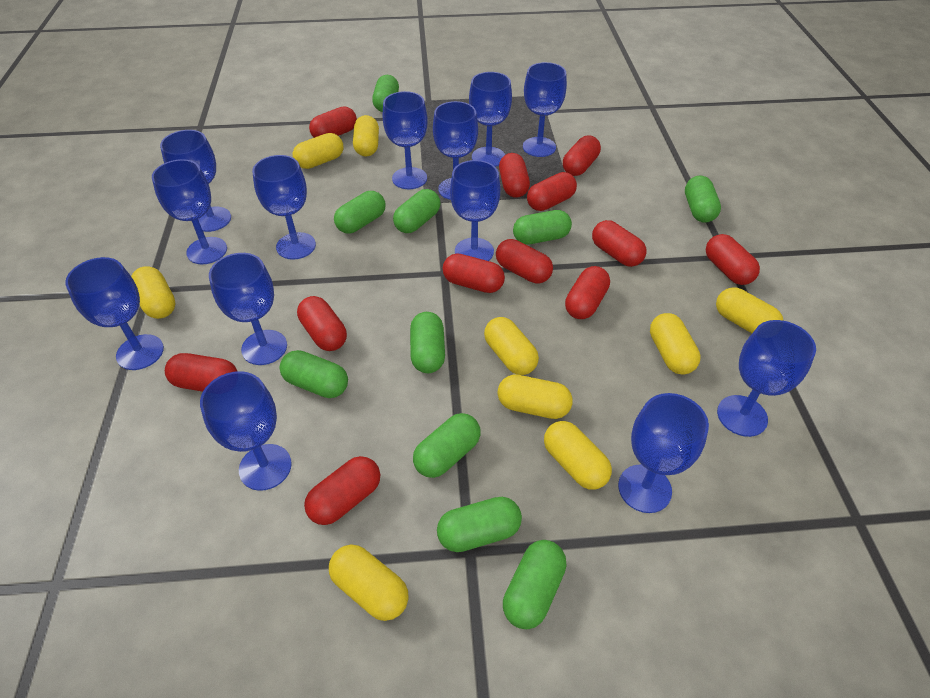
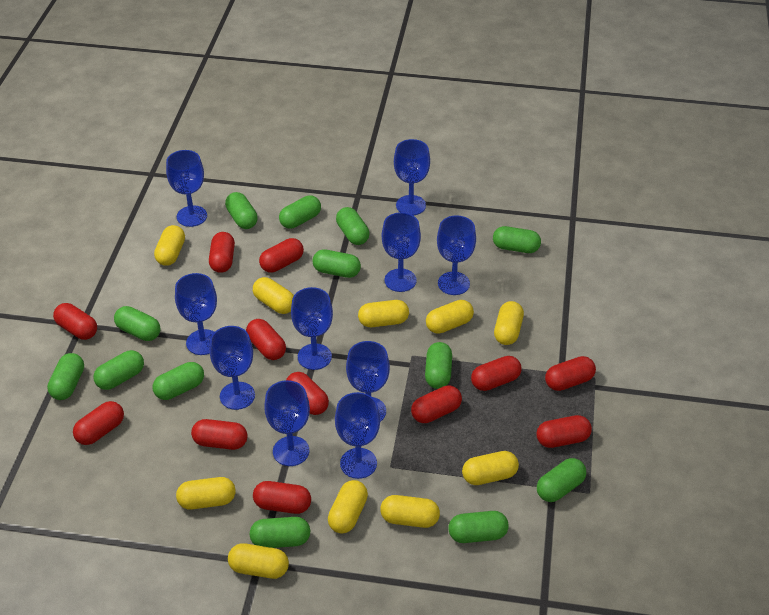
blue goblet: [65,257,164,370] [152,159,227,264] [160,130,231,232] [200,371,292,491] [209,253,287,365] [252,155,316,260] [383,91,428,189] [433,101,478,200] [450,160,500,261] [469,72,512,167] [523,62,567,157] [618,393,709,513] [717,320,816,437] = 13 -> [166,150,207,227] [175,273,217,355] [209,326,255,410] [264,380,310,466] [291,287,333,370] [335,392,380,479] [346,341,390,422] [382,212,421,292] [394,139,430,216] [437,215,476,295] = 10
green capsule: [280,350,348,398] [334,191,385,233] [372,75,399,112] [393,189,441,233] [410,312,445,373] [413,413,481,478] [437,497,522,552] [503,540,566,629] [513,210,572,245] [685,175,721,223] = 10 -> [47,353,84,400] [93,350,144,390] [114,306,160,341] [153,362,204,400] [225,192,258,229] [250,517,310,548] [279,195,321,229] [312,249,361,278] [336,207,369,245] [425,342,452,389] [449,511,509,543] [493,226,541,253] [537,458,586,502] = 13
yellow capsule: [131,266,176,319] [293,133,344,169] [329,545,409,621] [353,115,379,157] [484,317,539,375] [497,375,573,419] [544,421,612,489] [650,313,701,375] [716,287,784,333] = 9 -> [154,225,185,266] [176,477,236,510] [228,543,289,579] [253,277,294,314] [328,480,368,533] [358,300,409,327] [380,495,440,528] [426,300,474,334] [462,451,519,485] [494,301,524,345] = 10

